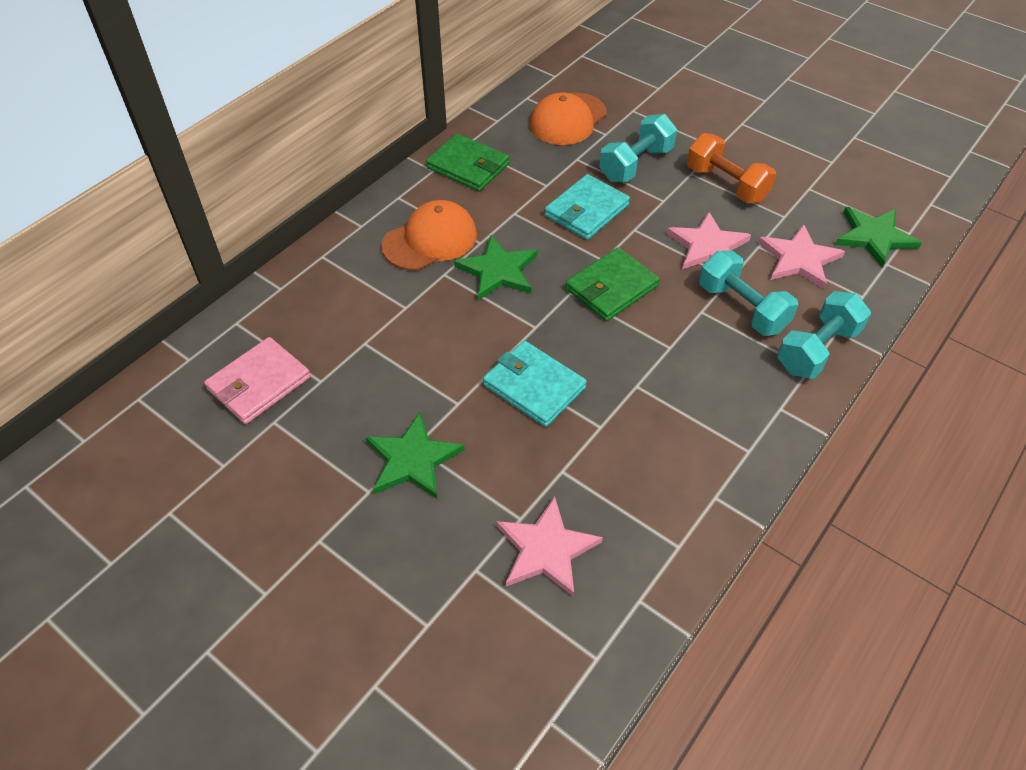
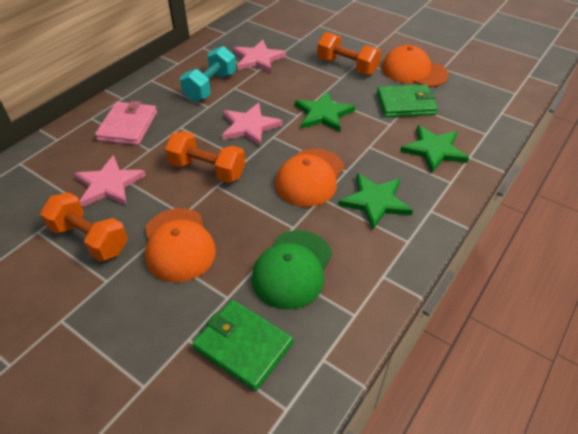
green cap: none = 0 -> [252,230,332,309] = 1
orange cap: [381,200,477,270] [530,92,607,145] = 2 -> [145,208,216,282] [275,149,344,207] [382,45,449,87] = 3
orange dumbbell: [687,133,776,203] = 1 -> [40,192,128,261] [165,131,245,183] [317,32,381,75] = 3
turquoise dumbbell: [599,114,677,182] [699,251,798,336] [777,291,871,379] = 3 -> [180,46,236,101] = 1
turquoise wallet: [483,341,587,427] [545,174,630,240] = 2 -> none = 0

